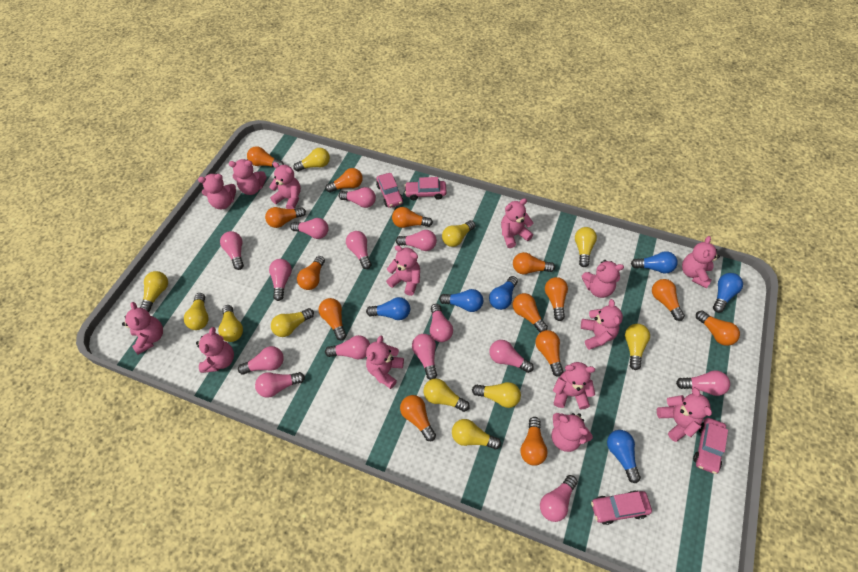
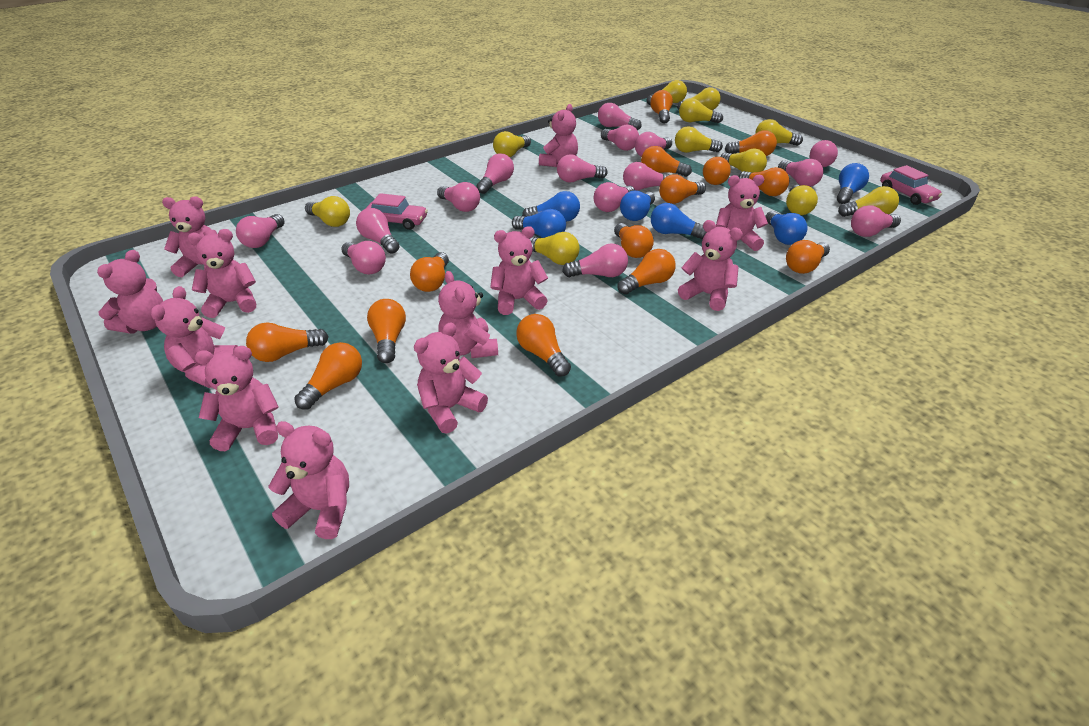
pink car: [376,173,403,208] [405,177,446,200] [591,490,652,525] [693,418,728,474] = 4 -> [365,193,428,230] [880,165,942,205] = 2
pink light bulb: [220,231,244,270] [238,346,284,375] [255,372,305,398] [269,259,292,301] [290,218,329,239] [325,335,370,359] [339,187,376,208] [346,231,371,269] [396,230,437,251] [412,334,437,380] [430,304,453,342] [489,340,534,373] [540,475,578,522] [676,370,730,396] = 14 -> [236,214,285,248] [341,241,386,274] [356,208,400,254] [437,182,480,212] [476,153,514,194] [557,154,608,183] [562,243,628,277] [594,182,635,212] [598,103,642,130] [601,124,639,151] [623,162,669,190] [635,132,672,157] [778,159,823,187] [810,140,838,167] [851,205,901,237] = 15
pink teddy bear: [122,302,163,355] [196,327,234,373] [198,174,236,209] [229,159,267,195] [269,162,301,209] [366,336,404,389] [386,245,420,296] [501,198,533,248] [552,413,593,452] [553,362,595,409] [581,260,624,298] [581,299,623,350] [657,387,712,442] [682,236,720,288] = 14 -> [97,250,163,334] [151,286,238,388] [162,196,217,277] [187,229,256,318] [195,346,279,451] [268,421,349,539] [414,322,488,434] [438,271,498,358] [490,226,548,315] [539,104,578,167] [678,220,743,311] [716,175,768,251] = 12

